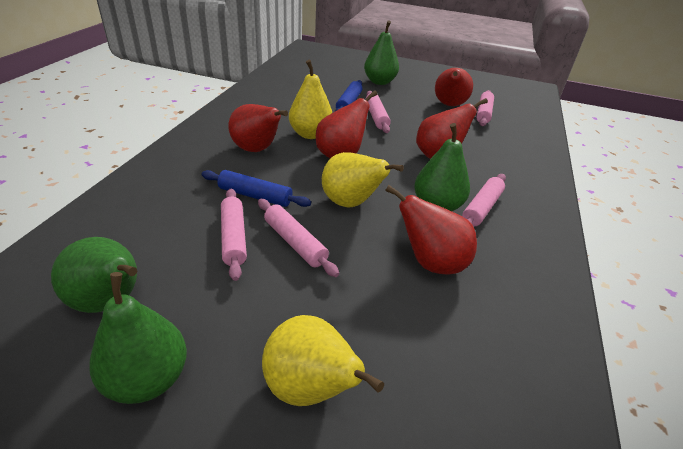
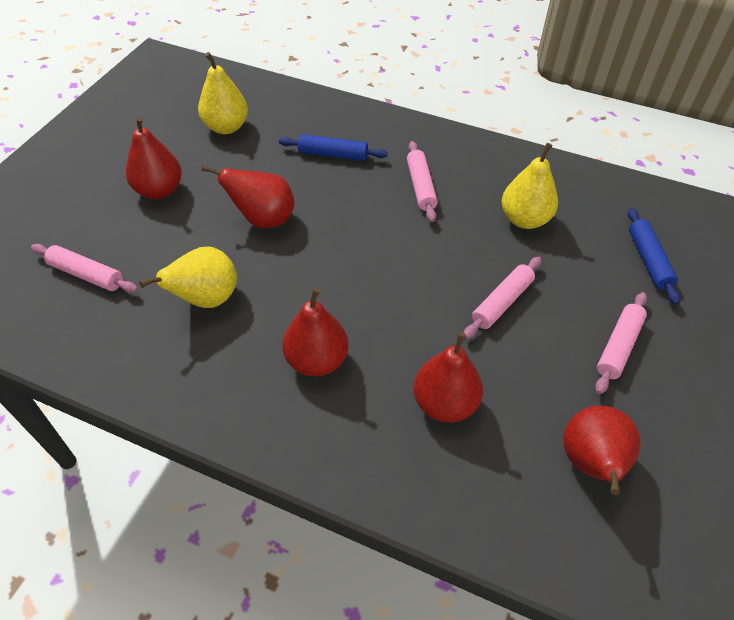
green pear: [51,237,137,313] [89,272,187,404] [364,20,399,85] [414,123,470,211] = 4 -> none = 0
pink rolling pin: [221,189,247,281] [258,199,339,277] [366,91,391,133] [462,174,506,227] [476,90,494,126] = 5 -> [31,244,138,293] [407,141,438,222] [464,257,542,339] [595,292,647,394] = 4

